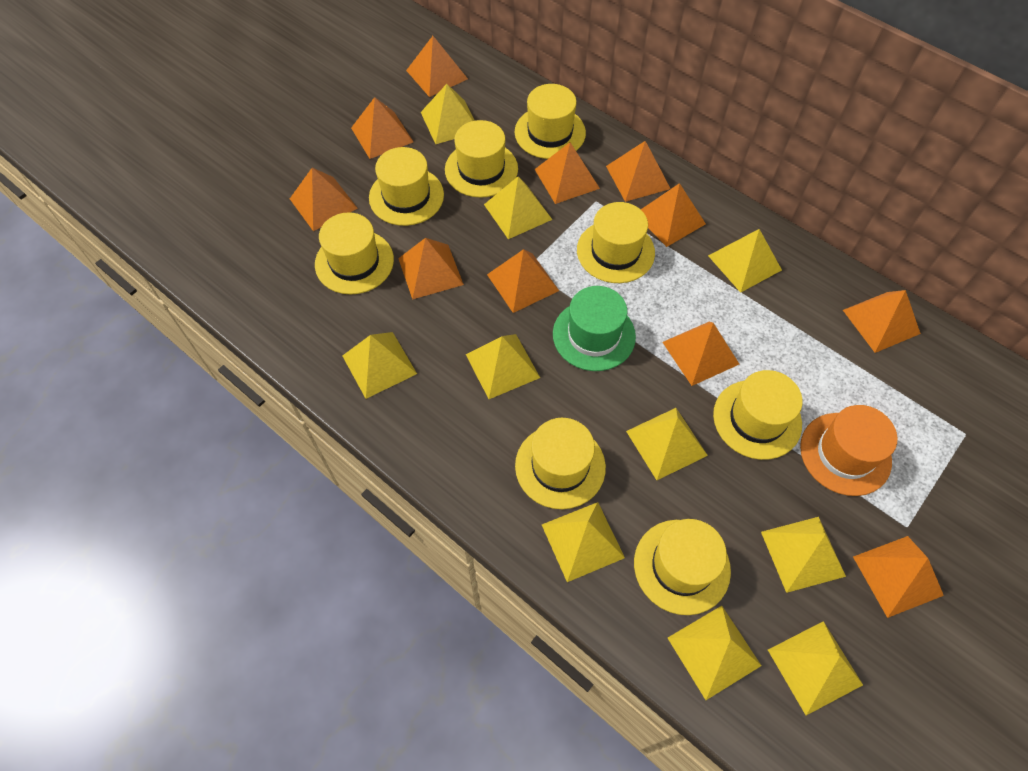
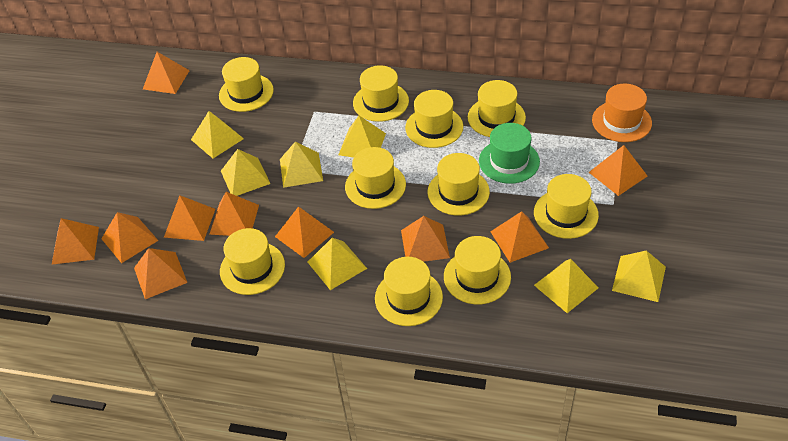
orange pyramid: [290,168,358,231] [351,97,413,159] [398,238,464,299] [406,36,468,97] [487,249,559,313] [534,142,600,204] [606,141,671,202] [641,183,706,247] [663,322,739,386] [843,290,921,353] [853,536,944,618] = 11 -> [52,218,99,264] [101,212,159,263] [134,248,187,299] [143,52,190,94] [164,196,215,241] [209,192,259,236] [275,206,334,258] [401,216,450,262] [490,211,549,263] [589,145,648,196] = 10
yellow hat: [315,212,394,295] [369,147,444,226] [445,120,518,198] [514,84,586,159] [515,418,606,509] [577,202,655,283] [634,519,731,615] [713,370,802,460] = 8 -> [219,57,274,112] [220,228,285,295] [345,147,406,209] [353,65,409,122] [375,257,443,326] [405,90,463,148] [427,153,490,215] [444,236,511,304] [468,80,526,137] [534,174,599,239] = 10
yellow pyramid: [343,332,417,399] [421,84,475,144] [466,334,540,399] [484,176,552,239] [542,502,625,582] [626,408,708,480] [668,606,761,700] [708,229,782,293] [761,517,846,593] [768,621,863,715] = 10 -> [191,111,244,158] [221,149,270,196] [280,141,323,188] [308,238,367,290] [338,116,386,158] [534,259,598,313] [612,250,666,302] = 7

